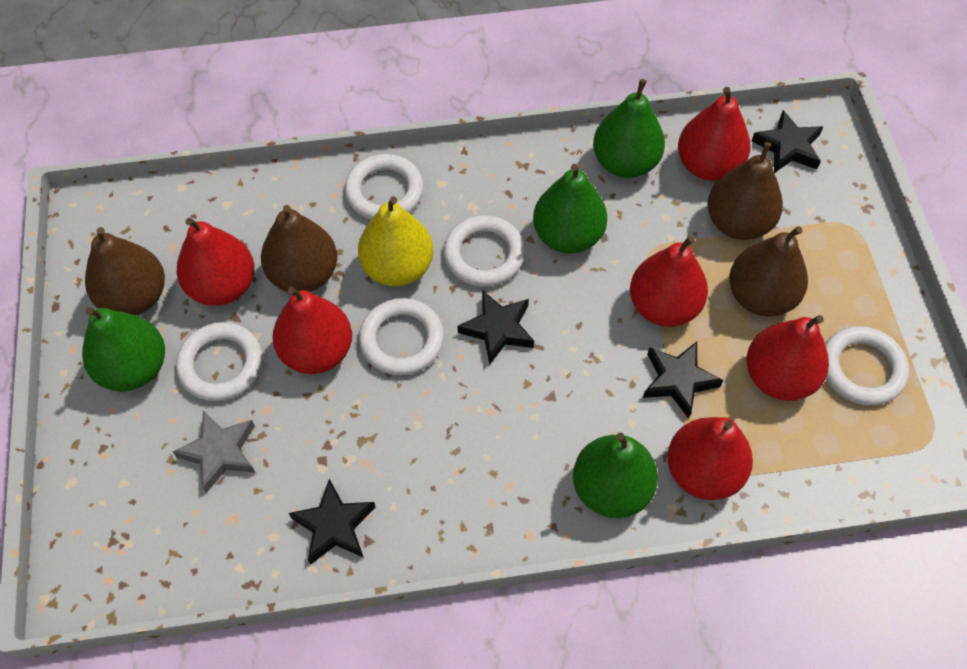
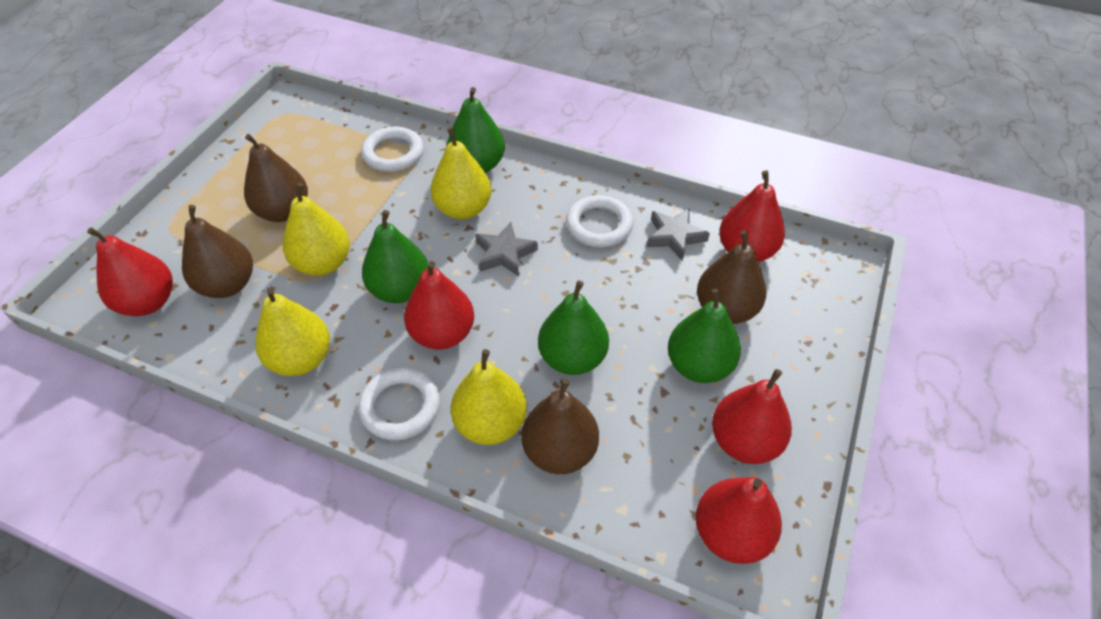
black star: [289,479,375,565] [457,290,534,365] [643,341,724,419] [751,110,823,173] = 4 -> none = 0
grey star: [173,411,255,493] = 1 -> [475,222,538,277] [647,208,710,261] = 2
red pear: [177,218,255,306] [272,287,352,374] [630,236,708,327] [667,417,753,500] [678,87,750,181] [746,315,829,401] = 6 -> [87,228,173,316] [404,261,474,349] [695,477,782,564] [712,369,792,464] [719,170,785,262] = 5
white ring: [176,322,263,401] [345,154,424,220] [359,298,444,375] [443,215,525,287] [825,326,909,406] = 5 -> [358,368,440,440] [361,127,424,172] [566,195,633,248] = 3
yellow pear: [358,196,433,286] = 1 -> [255,287,330,376] [283,183,350,276] [430,128,492,219] [451,349,527,445] = 4

